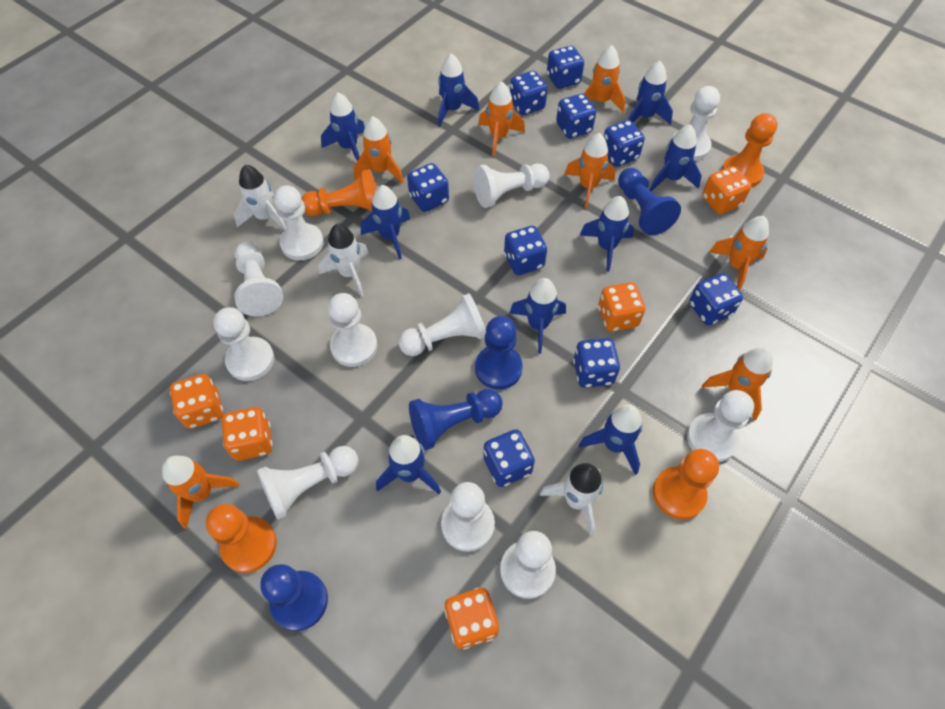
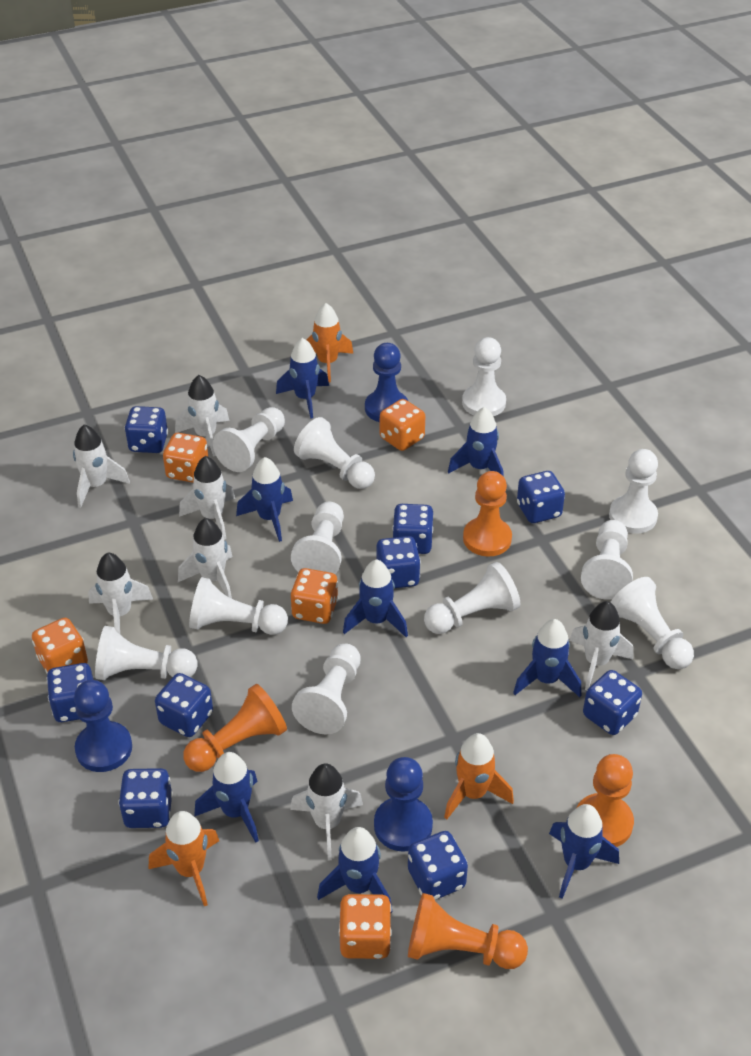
blue pawn: [260,564,328,631] [409,389,503,450] [475,316,523,390] [618,168,681,235] = 4 -> [74,680,132,772] [365,343,408,422] [374,757,433,852] = 3
blue rocket: [321,92,365,161] [361,185,410,259] [376,435,441,494] [438,53,479,126] [510,278,566,354] [579,404,643,475] [580,196,634,272] [628,61,673,125] [650,124,702,191] = 9 -> [194,752,259,843] [236,457,293,542] [276,338,329,419] [317,827,393,914] [343,559,408,637] [448,407,504,477] [513,619,581,697] [549,804,619,899] = 8
orange rocket: [162,455,240,529] [354,116,404,184] [478,81,525,157] [564,133,615,209] [584,45,626,113] [702,347,773,420] [709,216,769,290] = 7 -> [149,811,219,906] [306,303,354,383] [444,733,514,820] = 3
white rocket: [234,165,287,230] [318,224,369,297] [539,463,603,536] = 3 -> [73,424,130,508] [88,552,153,634] [175,375,230,456] [178,518,233,599] [179,456,235,540] [290,763,363,861] [569,601,633,690] = 7

